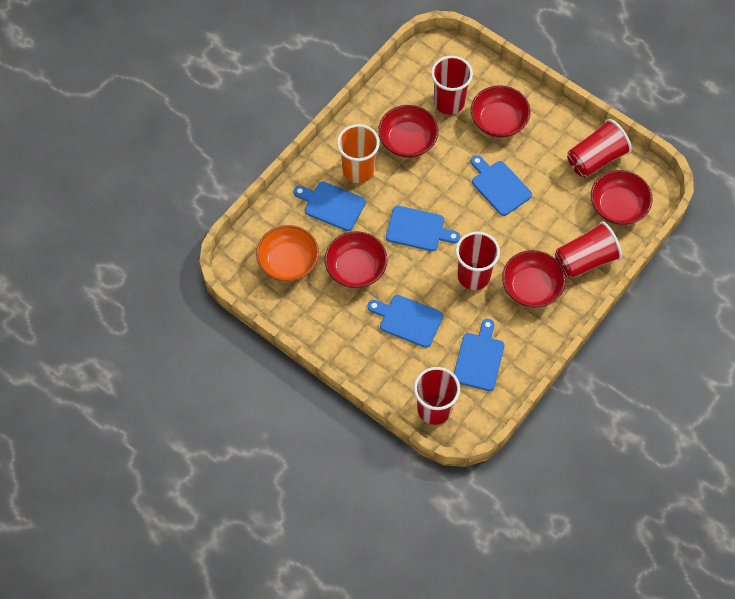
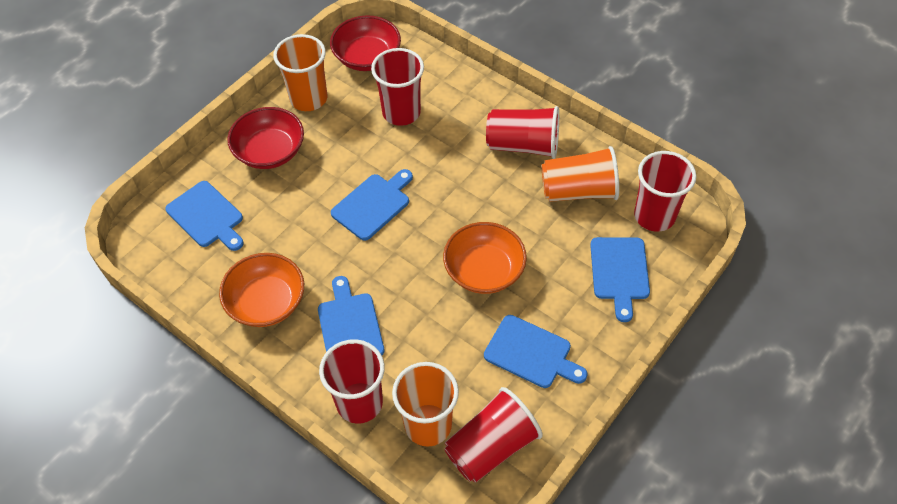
orange bowl: [256,225,319,282] = 1 -> [219,253,304,327] [443,222,527,294] = 2
orange cup: [337,124,380,183] = 1 -> [273,34,327,111] [392,362,459,446] [542,146,619,202] = 3
red bowl: [325,231,387,288] [378,105,439,158] [471,85,530,138] [502,250,566,308] [591,170,652,225] = 5 -> [227,107,304,169] [330,15,401,71] = 2

